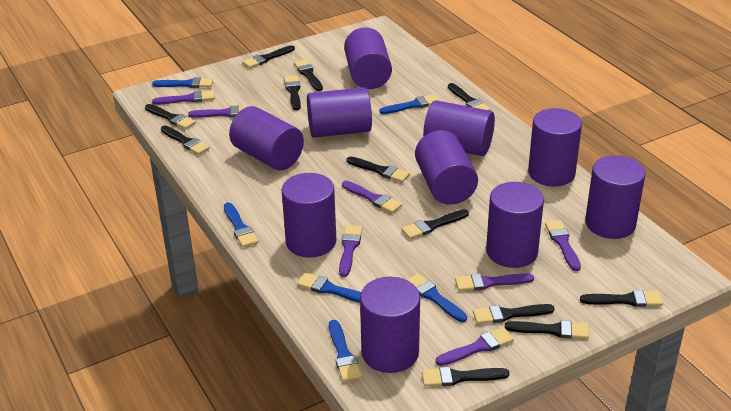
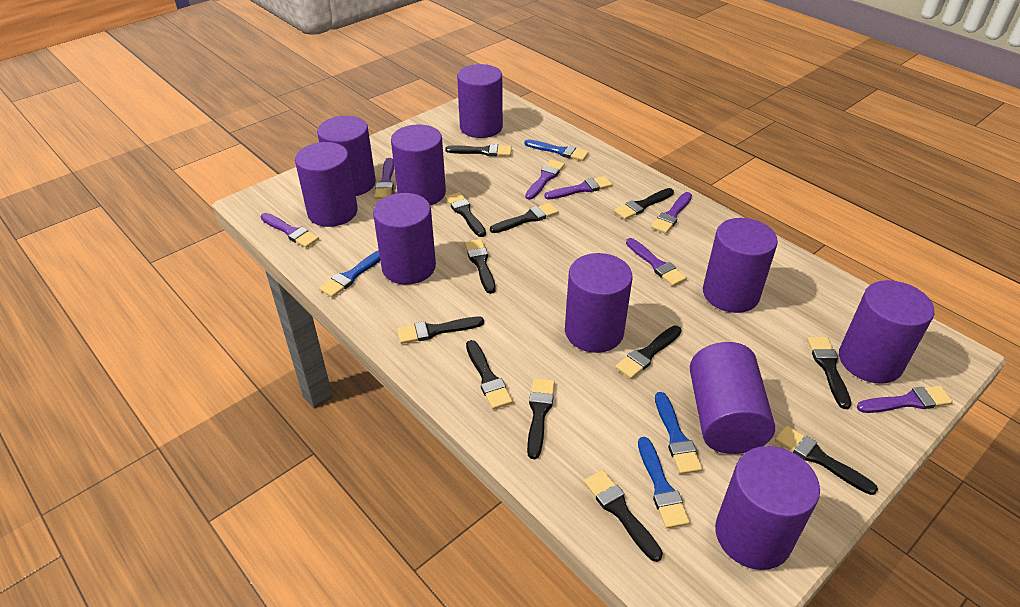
blue brush: [152,77,213,88] [224,203,258,247] [297,273,361,303] [329,320,362,382] [379,94,440,114] [407,273,467,322] = 6 -> [319,250,380,297] [525,139,589,161] [638,437,690,529] [655,392,703,474] = 4

